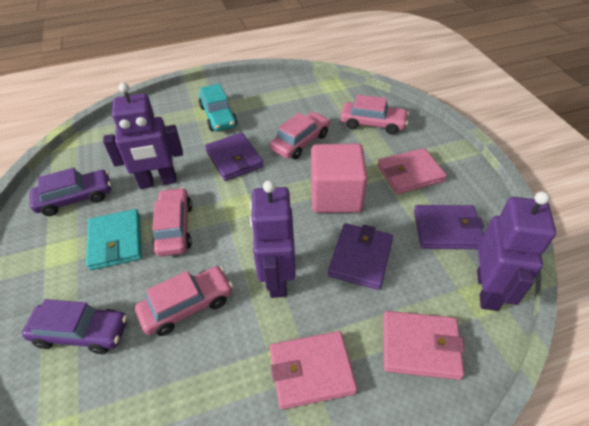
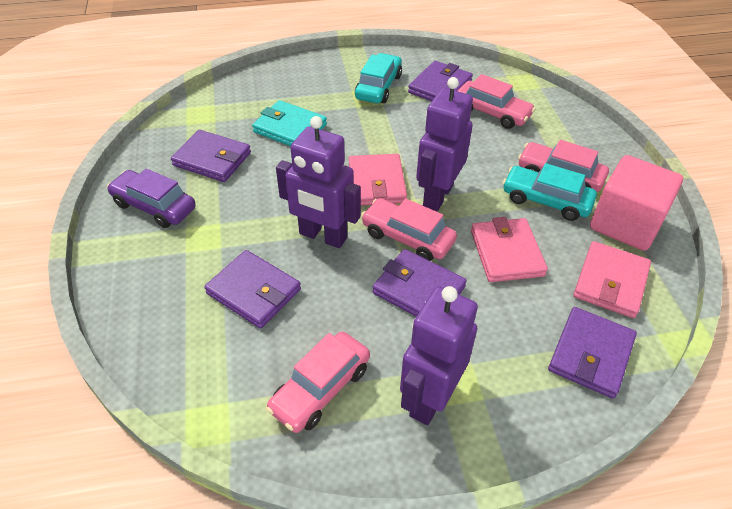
purple car: [22,299,127,354] [30,168,111,216] = 2 -> [107,168,196,228] = 1
purple wallet: [205,132,264,181] [328,223,393,290] [414,205,484,249] = 3 -> [171,130,251,182] [205,250,301,329] [372,249,466,317] [408,61,473,101] [548,307,637,398] = 5
turquoise car: [199,84,237,132] = 1 -> [355,53,402,103] [503,163,597,221] = 2

